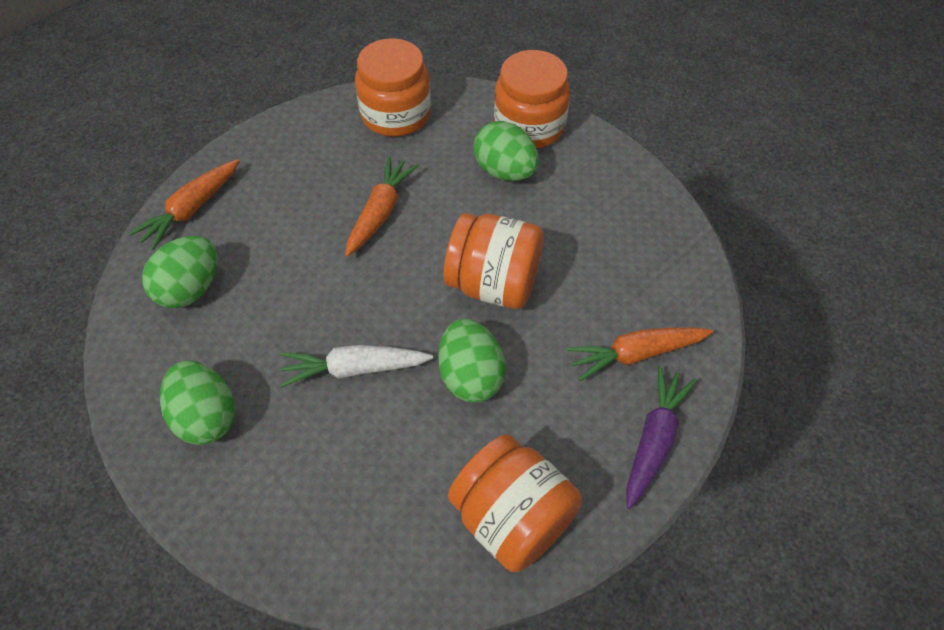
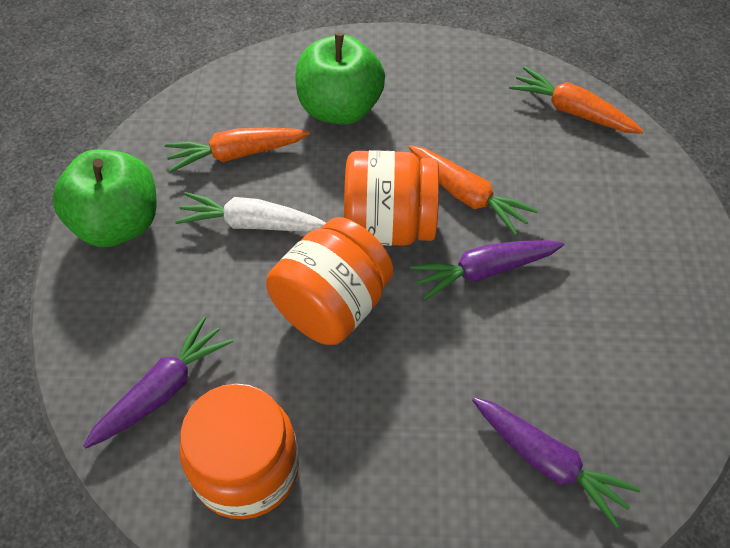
green apple: none = 0 -> [52,149,157,247] [295,33,385,125] = 2
green egg: [142,236,218,308] [160,361,236,445] [438,319,506,403] [474,121,539,181] = 4 -> none = 0
orange jar: [355,38,431,136] [444,213,544,309] [448,435,582,572] [494,50,570,148] = 4 -> [180,383,299,519] [266,217,393,345] [344,150,439,246] = 3
purple carrot: [626,365,697,509] = 1 -> [83,316,233,449] [410,240,565,300] [472,397,641,528] = 3

